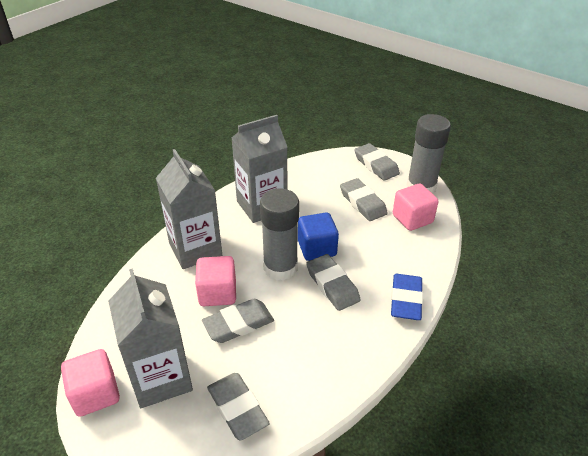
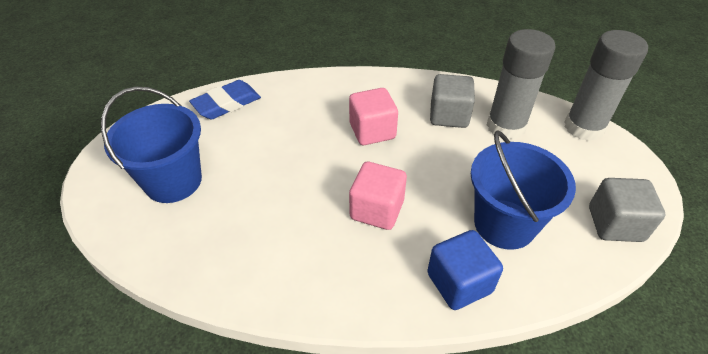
blue bucket: none = 0 -> [101,87,202,203] [471,130,576,250] = 2
grey carton: [108,268,193,408] [156,149,222,269] [232,115,287,223] = 3 -> none = 0
grey cube: none = 0 -> [430,74,475,128] [589,178,665,242] = 2
grey eraser: [202,299,274,343] [207,373,270,441] [306,254,361,311] [340,178,388,221] [354,143,400,181] = 5 -> none = 0
pink cube: [61,349,120,417] [195,256,236,306] [393,184,438,231] = 3 -> [349,88,398,145] [349,162,407,230] = 2

